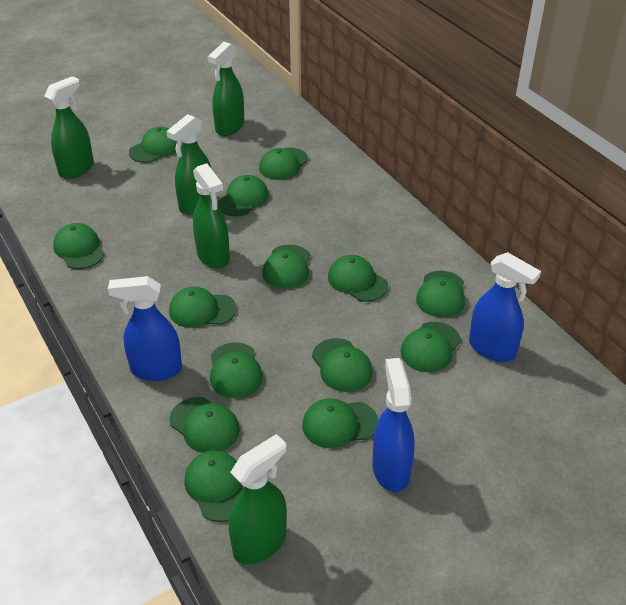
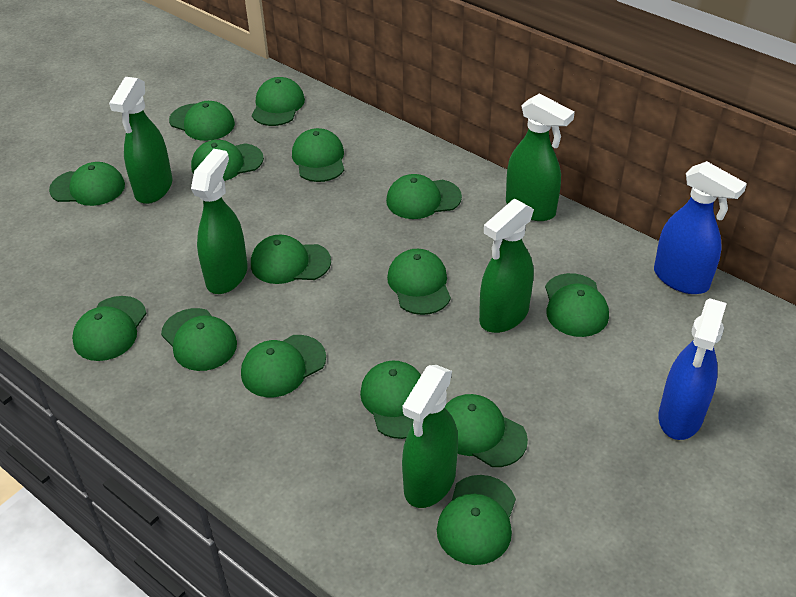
blue spray bottle: [108,276,182,381] [372,358,415,492] [469,252,541,362] = 3 -> [654,161,747,294] [659,298,727,440] = 2
green cap: [53,223,105,269] [129,127,177,163] [169,286,237,328] [169,397,240,453] [184,450,244,522] [210,342,263,398] [217,175,269,216] [259,148,308,180] [262,245,310,289] [302,398,378,448] [312,338,373,392] [328,255,388,302] [400,322,461,372] [416,271,465,318] = 14 -> [49,162,125,206] [72,296,147,361] [161,308,237,371] [169,101,235,141] [191,140,264,181] [241,335,326,397] [251,234,331,284] [252,77,305,126] [292,128,344,182] [360,360,421,439] [386,174,462,219] [387,249,451,315] [437,475,516,565] [445,394,528,467] [545,273,609,337] = 15

